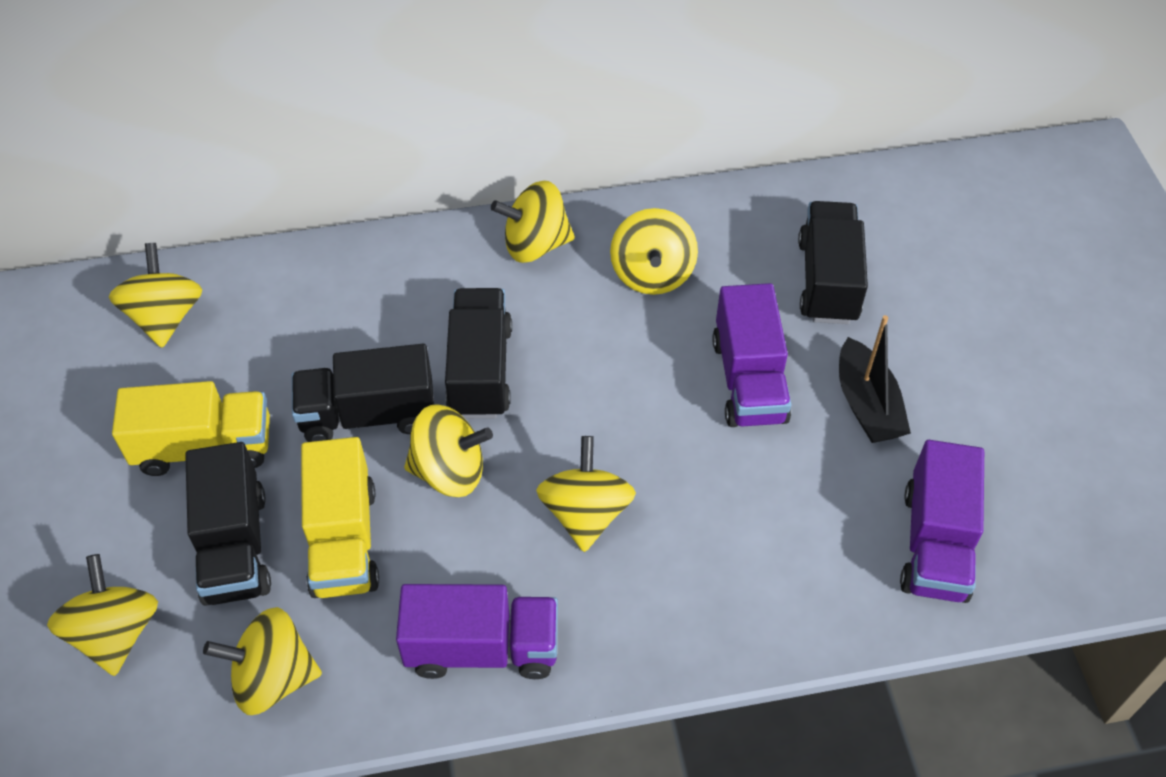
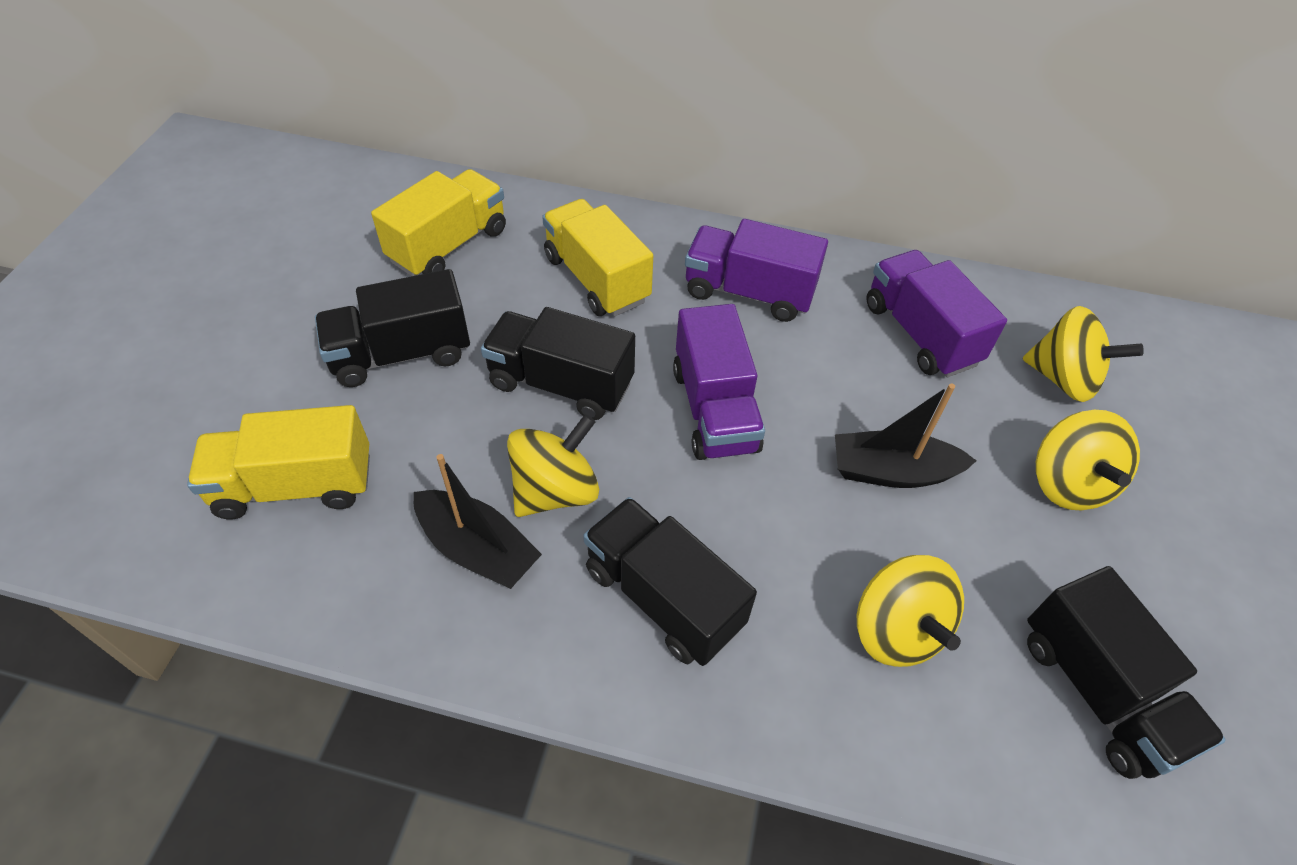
black boat: [839,315,911,443] = 1 -> [414,454,542,589] [835,384,976,488] = 2
yellow spinning top: [47,554,158,676] [109,243,202,348] [203,607,322,715] [404,404,493,497] [491,181,575,263] [536,436,636,552] [610,208,698,295] = 7 -> [507,414,599,517] [857,555,964,667] [1022,306,1144,402] [1036,410,1140,510] = 4
yellow truck: [112,381,270,476] [301,437,379,598] = 2 -> [187,405,370,519] [371,169,506,276] [542,199,653,316] = 3

